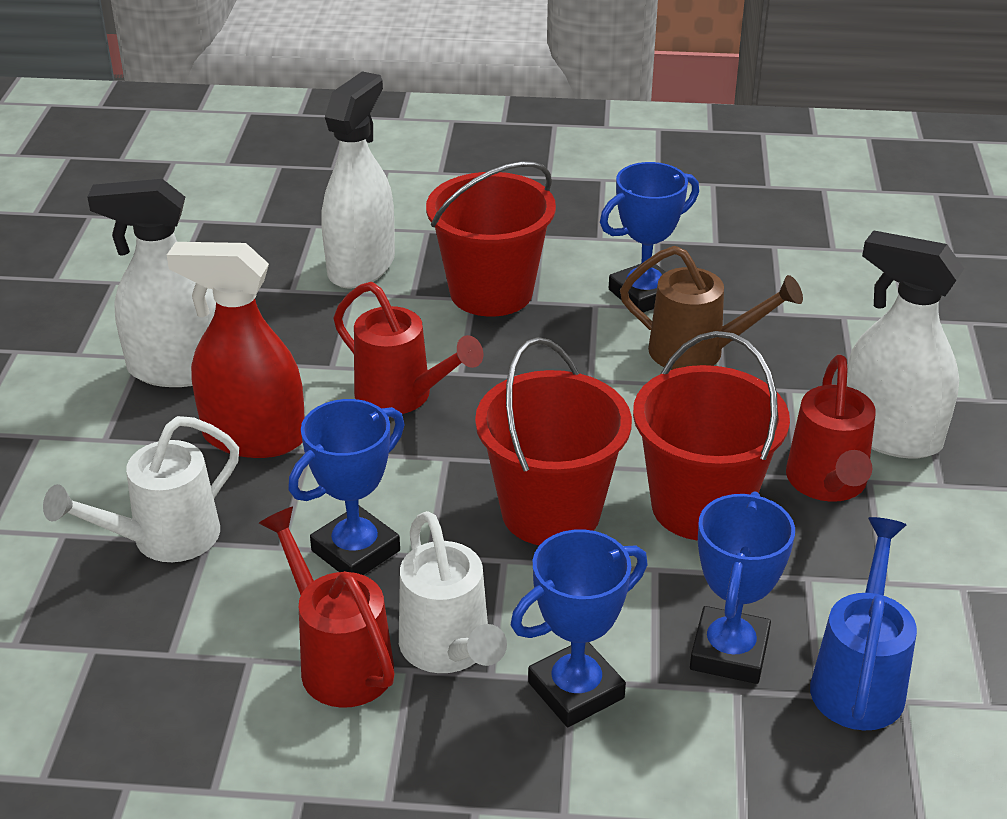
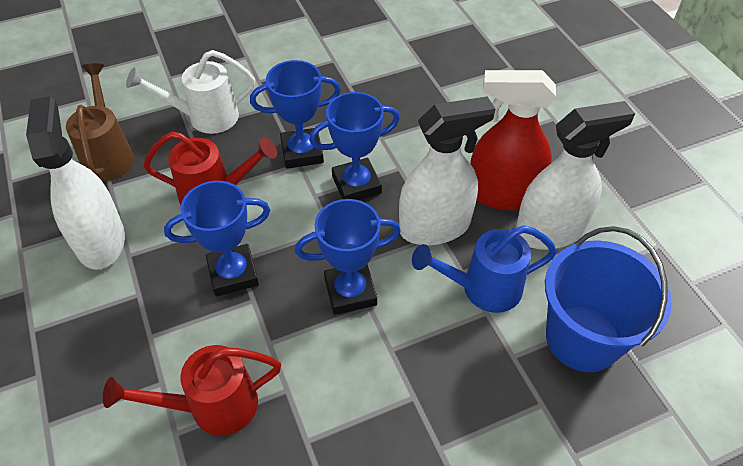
blue bucket: none = 0 -> [545,226,672,372] = 1
red bucket: [426,161,556,317] [475,337,632,545] [633,331,790,540] = 3 -> none = 0
red watering can: [259,507,395,708] [333,282,483,414] [786,355,876,502] = 3 -> [103,345,281,436] [143,131,277,205] = 2
white watering can: [43,416,239,562] [399,511,507,673] = 2 -> [126,50,255,134] = 1

